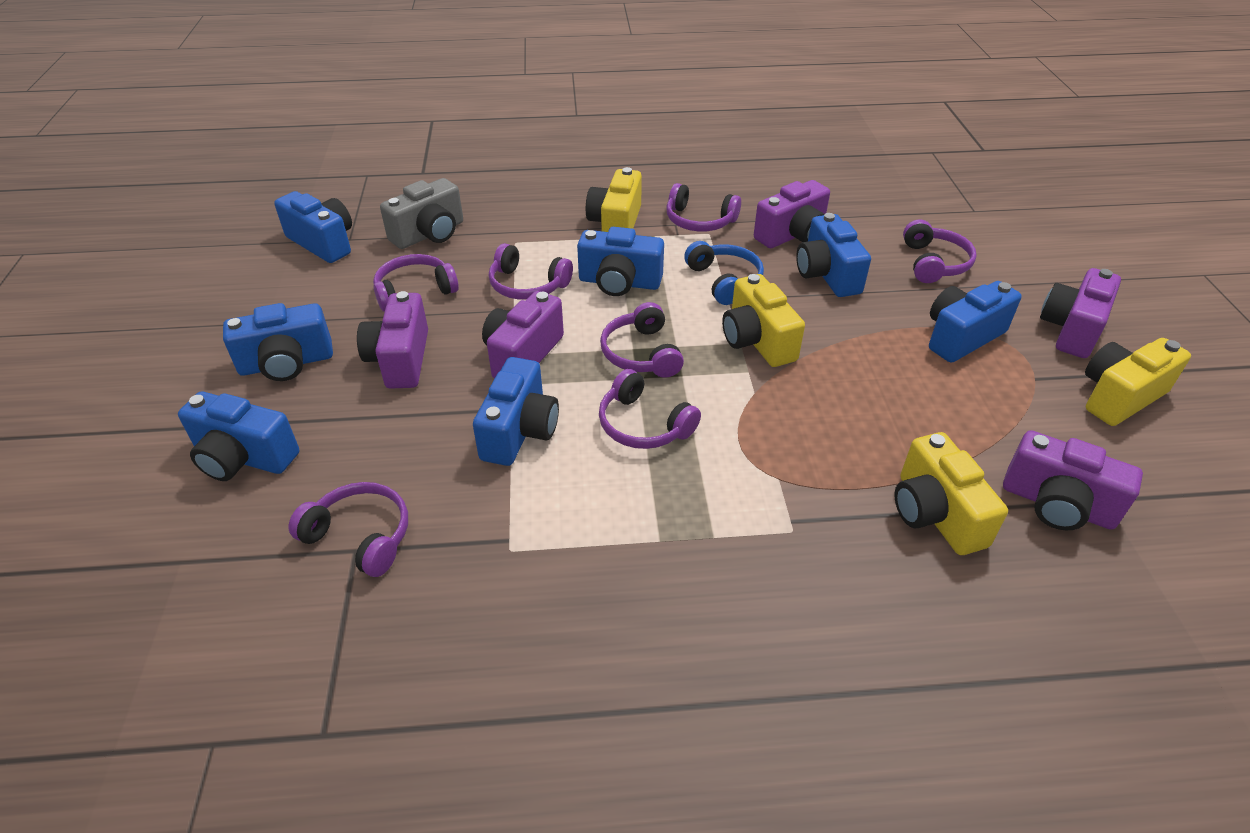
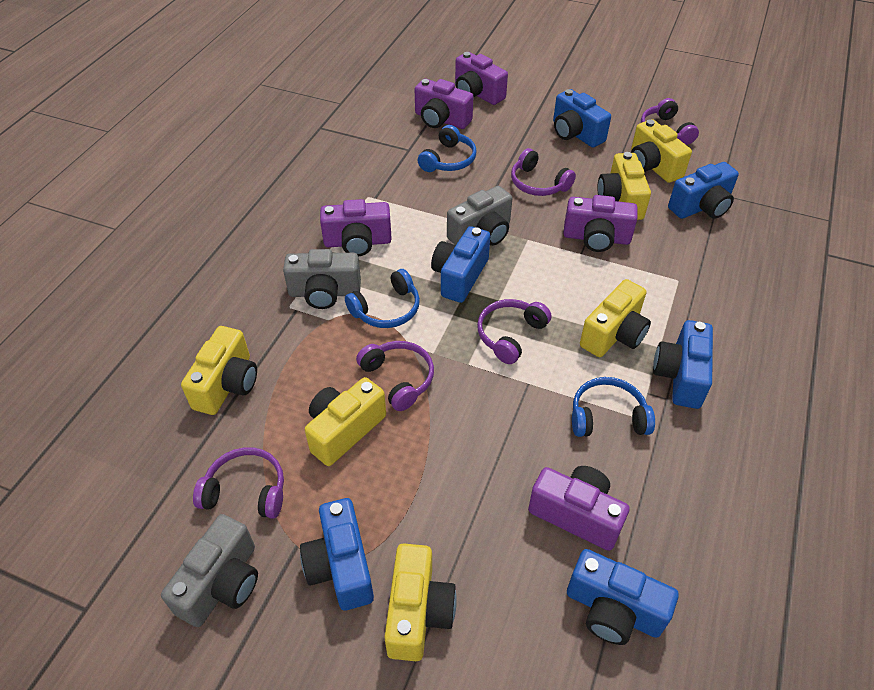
blue camera: [178,392,299,481] [223,303,333,381] [274,191,352,263] [473,357,559,466] [577,227,664,296] [796,213,871,297] [929,281,1022,363] = 7 -> [300,498,374,610] [431,226,490,303] [553,89,611,148] [567,549,679,645] [653,320,713,409] [668,162,739,219] = 6
blue headphones: [684,241,764,305] = 1 -> [345,269,420,328] [417,125,477,172] [572,377,655,437] = 3
grey camera: [380,178,463,249] = 1 -> [161,514,258,627] [283,249,361,309] [447,186,513,246] = 3
purple headphones: [288,482,408,577] [373,254,459,312] [489,243,573,300] [599,369,701,449] [600,302,684,378] [666,183,741,231] [903,219,977,283] = 7 -> [193,447,284,519] [356,341,434,411] [477,299,551,364] [511,148,576,196] [641,98,699,145] = 5
yellow camera: [586,167,642,232] [722,274,805,367] [895,432,1008,555] [1085,338,1191,426] = 4 -> [181,326,257,415] [305,377,386,466] [384,543,457,661] [580,279,651,357] [597,152,651,220] [631,119,692,183] = 6

